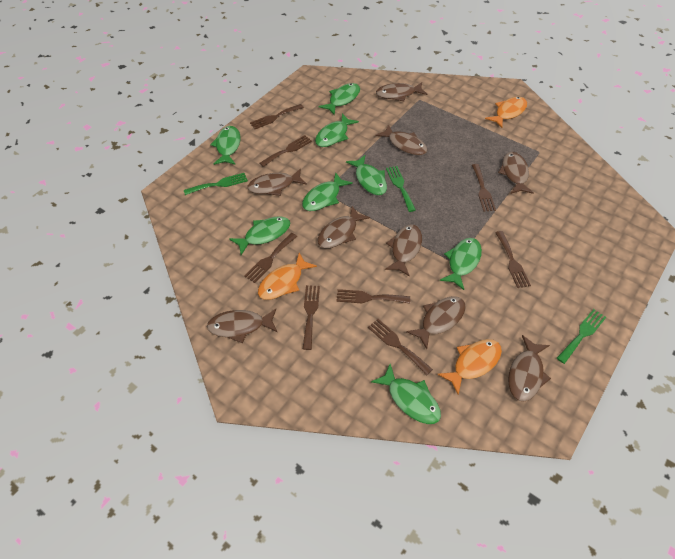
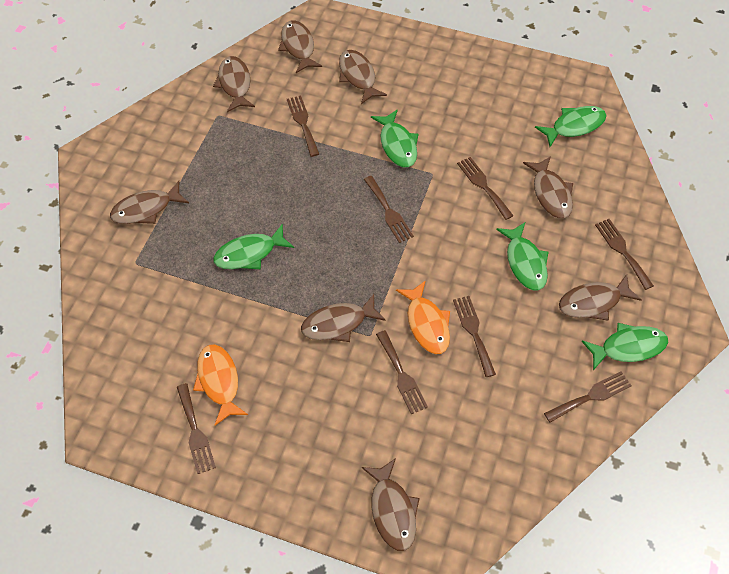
brown fish: [207,309,278,343] [247,168,307,196] [317,206,370,248] [376,82,427,101] [376,124,427,155] [385,225,422,276] [406,296,466,349] [498,152,534,194] [508,335,551,401] = 9 -> [110,181,189,224] [213,56,255,112] [278,20,322,73] [301,294,386,342] [339,50,387,104] [362,458,420,551] [523,156,573,219] [559,274,642,321] = 8
green fish: [210,126,241,165] [229,216,290,255] [302,172,353,211] [315,114,359,147] [319,83,360,115] [346,155,387,195] [371,364,441,424] [440,238,482,290] = 8 -> [213,223,294,269] [371,109,418,167] [496,222,548,290] [535,106,607,147] [582,323,668,370] = 5
green fork: [184,173,248,195] [386,166,416,212] [557,309,606,364] = 3 -> none = 0
orange fish: [258,253,317,300] [437,339,502,395] [485,97,527,128] = 3 -> [193,344,248,425] [396,280,450,354] = 2

